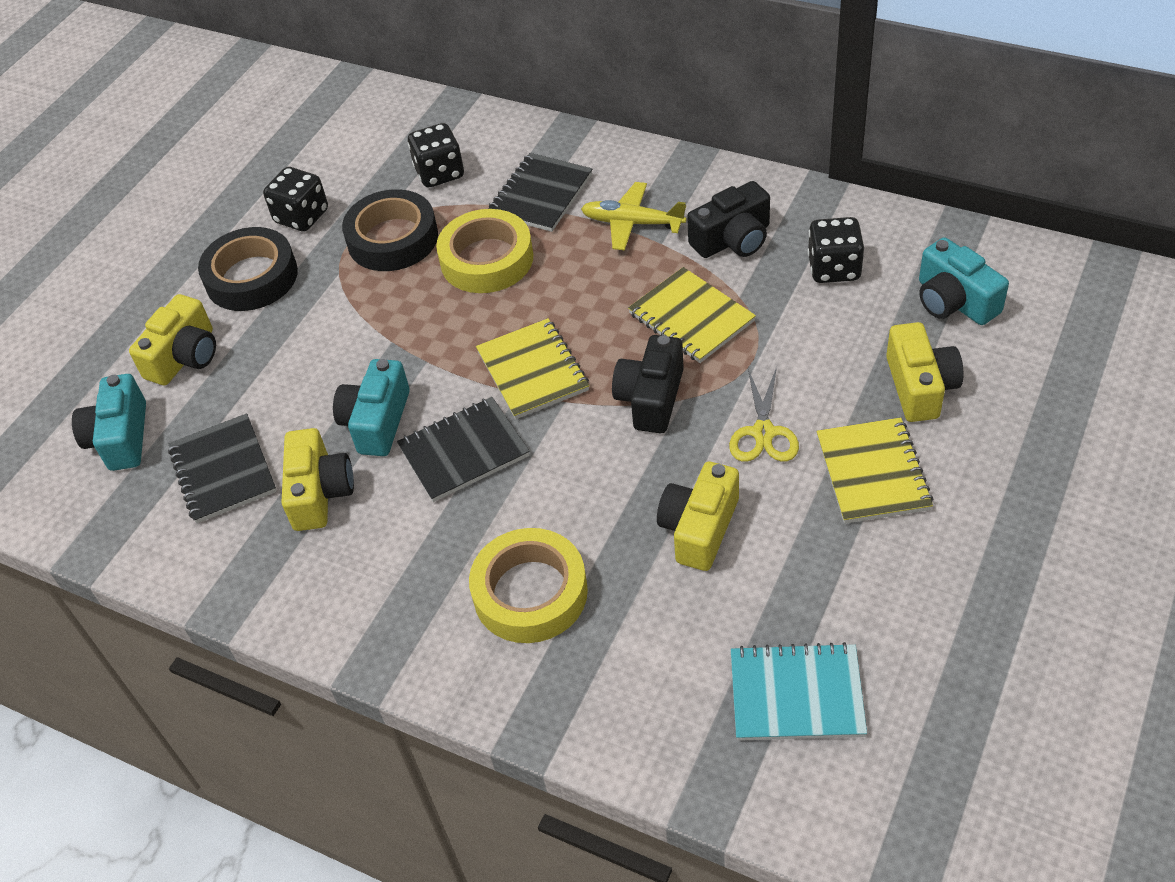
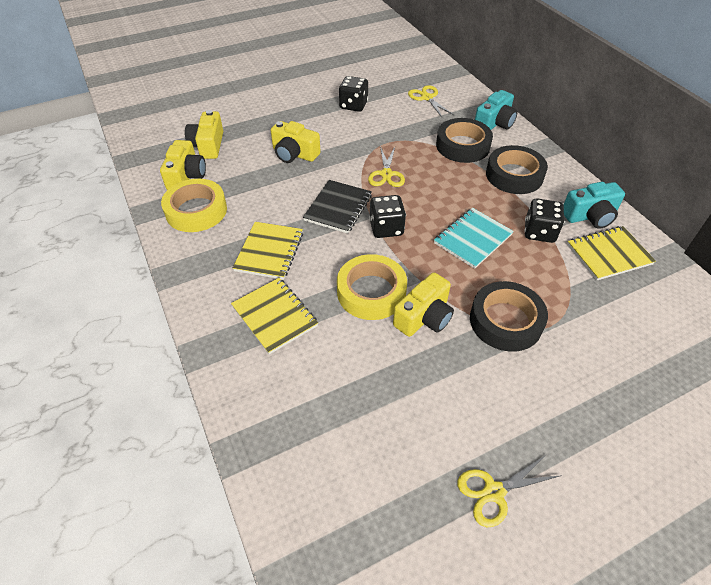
black camera: [612,335,684,433] [687,181,770,258] = 2 -> none = 0
black notebook: [168,413,277,523] [397,397,530,502] [488,153,592,232] = 3 -> [303,180,372,234] = 1
black tape: [198,227,298,311] [342,189,438,271] = 2 -> [436,118,493,163] [470,281,548,352] [486,145,548,194] = 3
turquoise camera: [72,374,146,471] [333,359,410,456] [919,237,1009,325] = 3 -> [475,90,518,130] [564,182,625,229] = 2
yellow plane: [581,182,687,250] = 1 -> none = 0
yellow scissors: [729,367,799,462] = 1 -> [368,146,405,187] [408,85,454,117] [457,454,562,527] = 3

